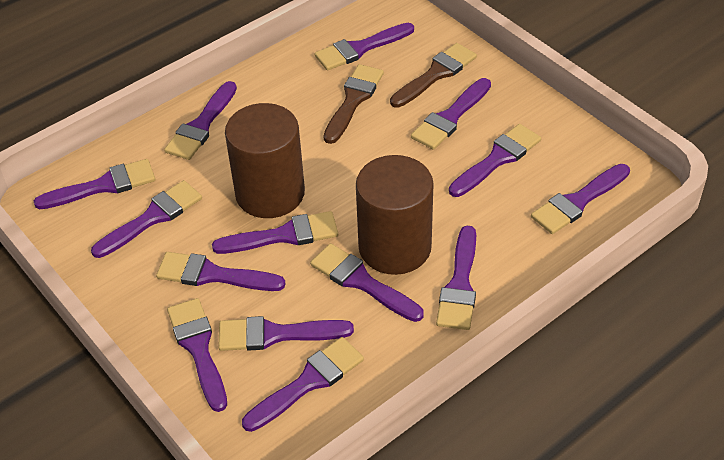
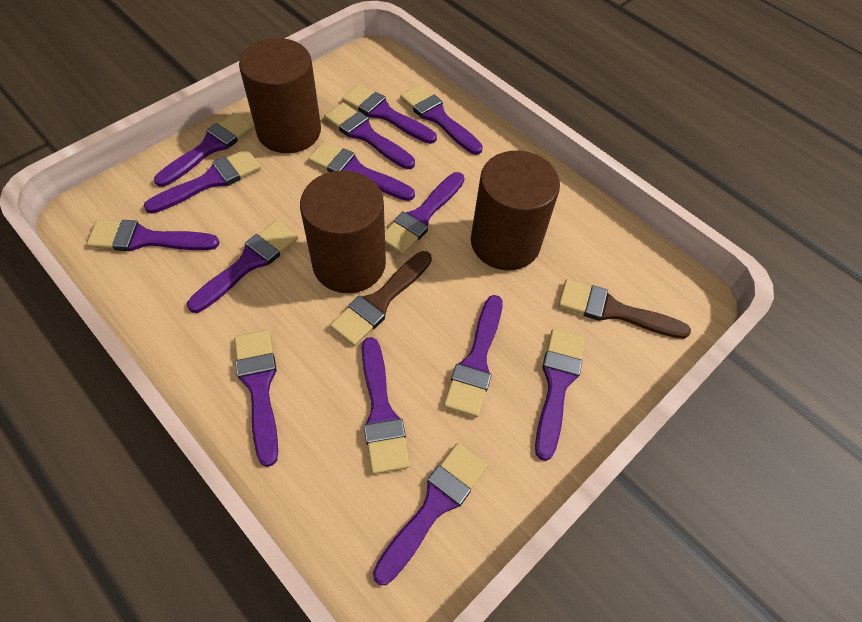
brown cylinder: [225,103,305,218] [356,155,434,275] = 2 -> [239,38,321,153] [300,170,386,293] [471,151,560,270] = 3

